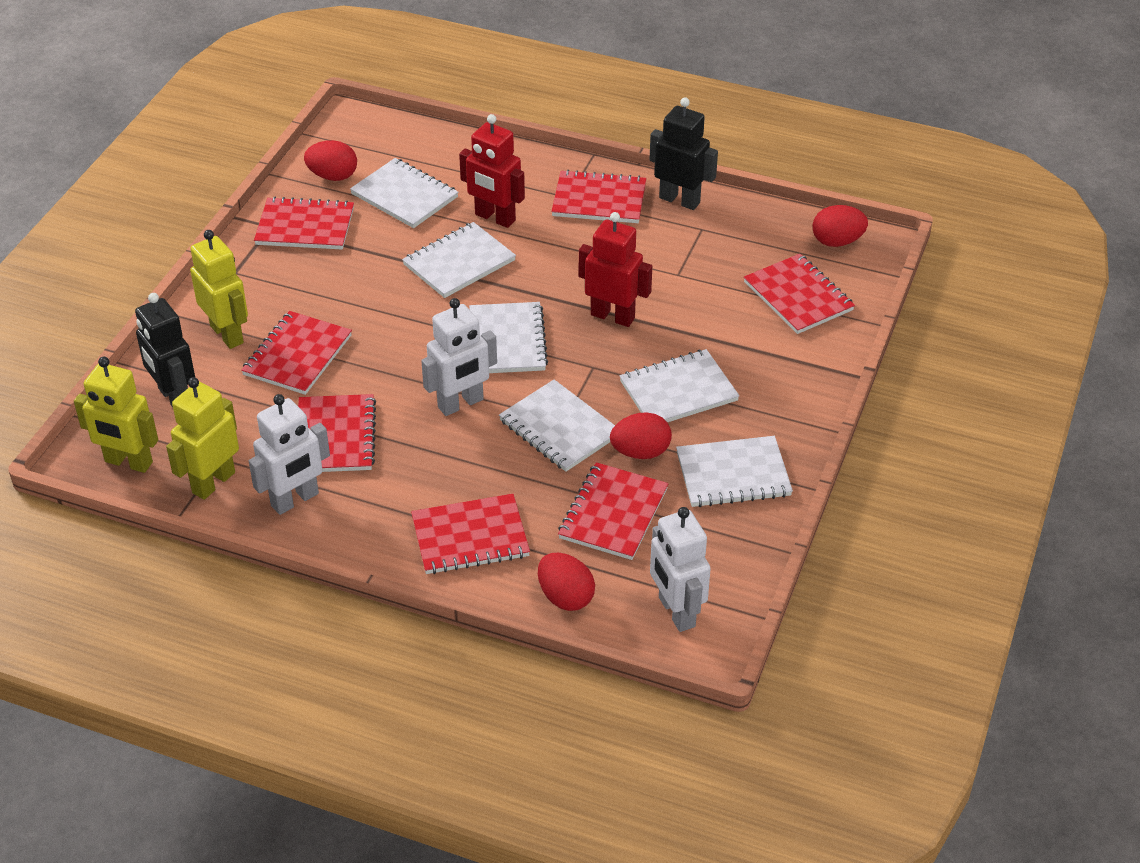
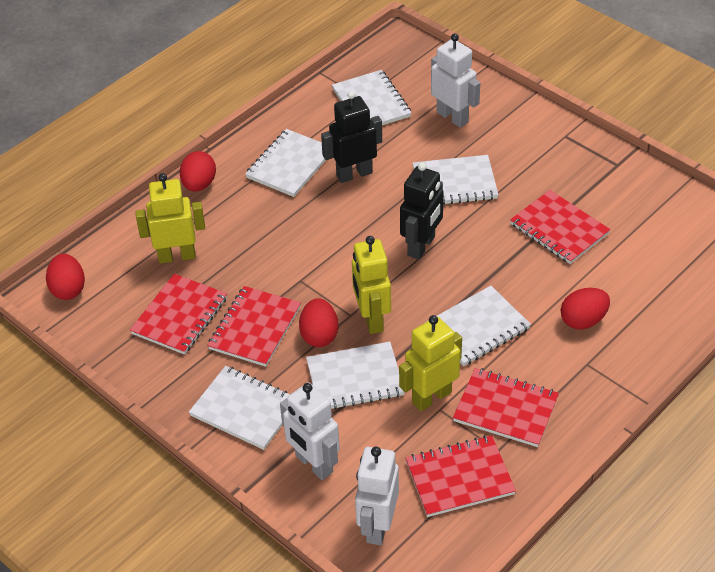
red notebook: [241,311,352,395] [254,197,354,250] [298,394,376,472] [411,494,530,574] [551,170,646,223] [558,462,668,560] [744,254,855,334] = 7 -> [130,274,227,355] [207,286,301,367] [405,436,516,517] [453,368,559,447] [510,190,611,264] = 5
red robot: [459,114,525,228] [579,212,652,327] = 2 -> none = 0

